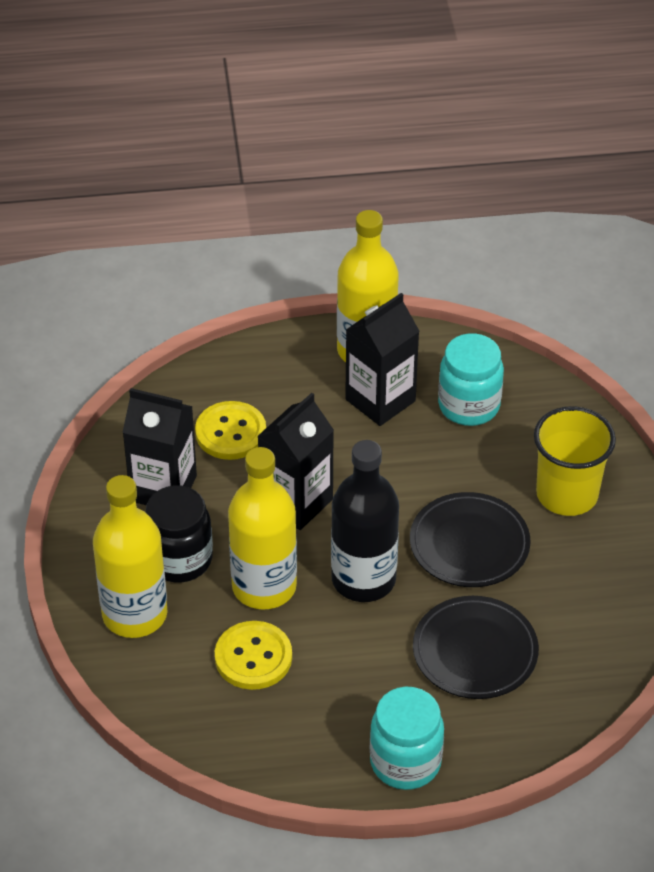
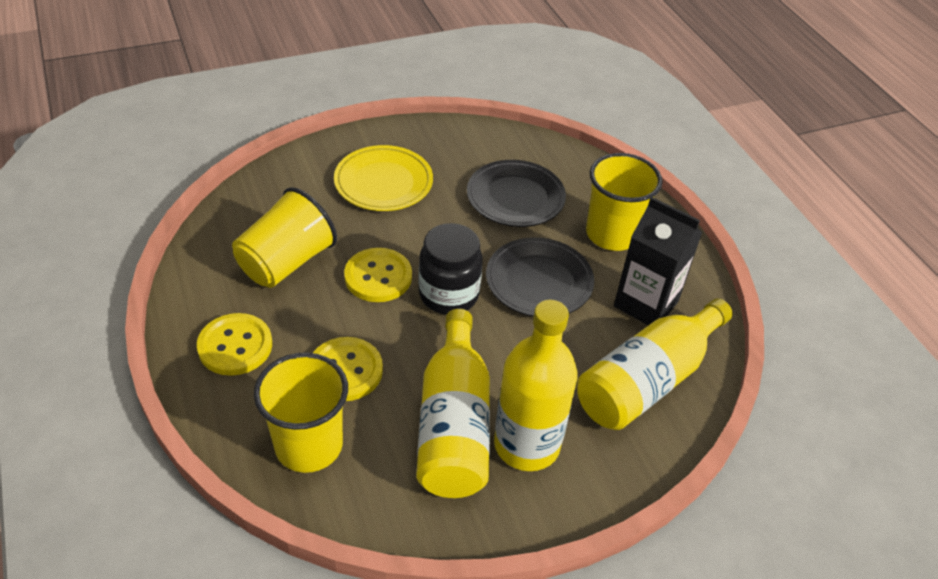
black bottle: [331,440,399,602] = 1 -> none = 0
black carton: [122,388,197,505] [257,393,334,530] [345,293,420,426] = 3 -> [614,197,703,325] = 1
turquoise jar: [370,686,444,790] [438,333,504,426] = 2 -> none = 0
yellow button: [195,401,266,460] [215,621,292,690] = 2 -> [197,313,272,376] [313,337,383,401] [344,248,412,302] = 3
yellow cup: [534,406,616,516] = 1 -> [232,187,337,288] [254,352,348,473] [586,153,663,251] = 3
yellow plate: none = 0 -> [334,145,433,211] = 1

